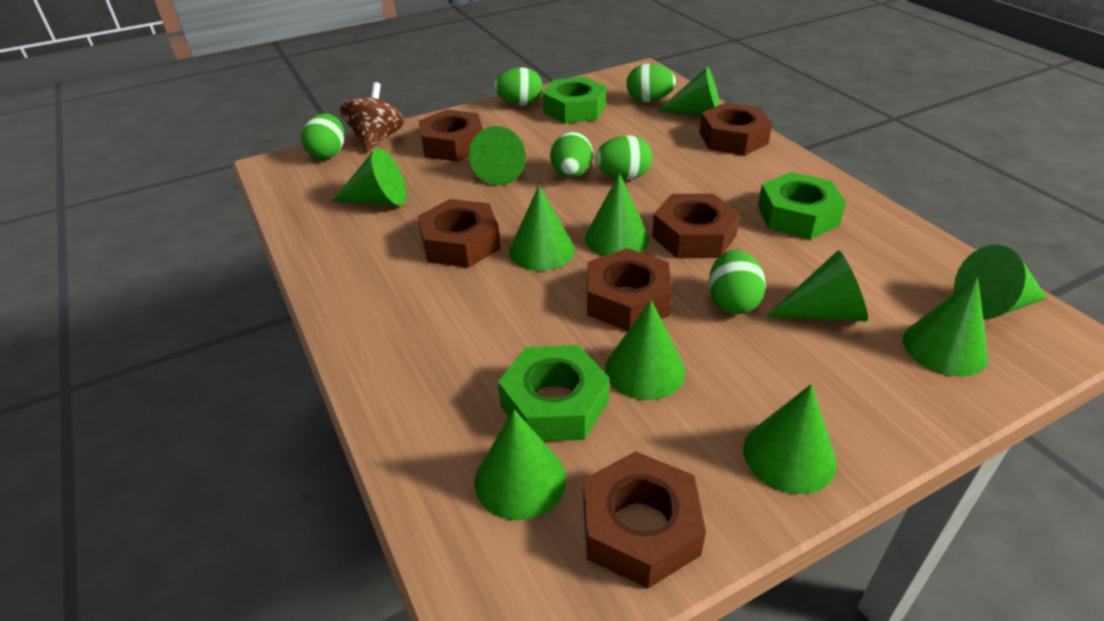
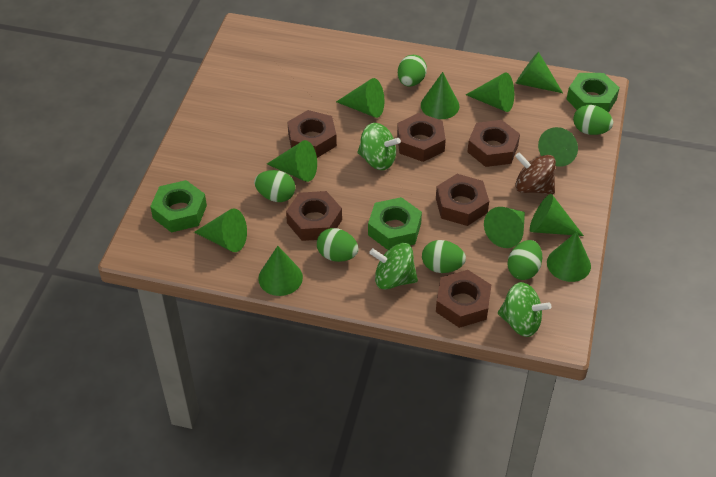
green spinning top: none = 0 -> [358,123,401,170] [369,243,418,290] [498,282,551,337] = 3

